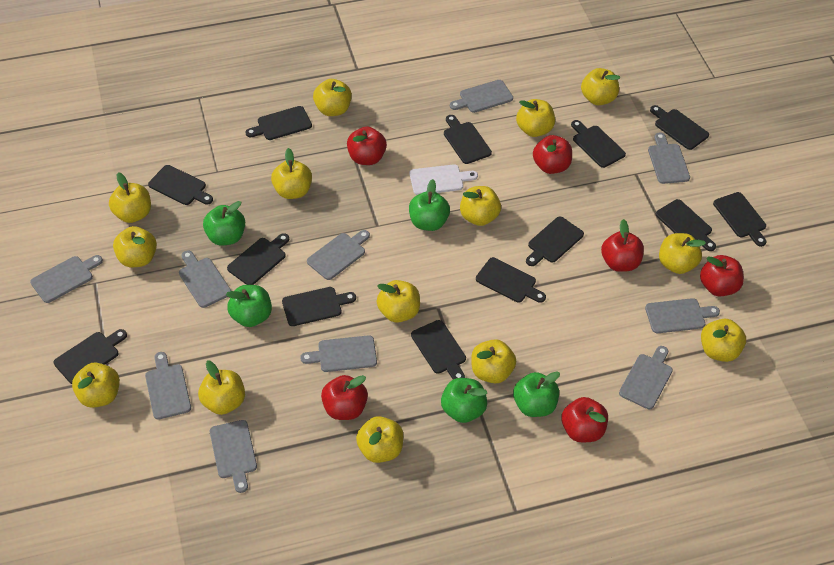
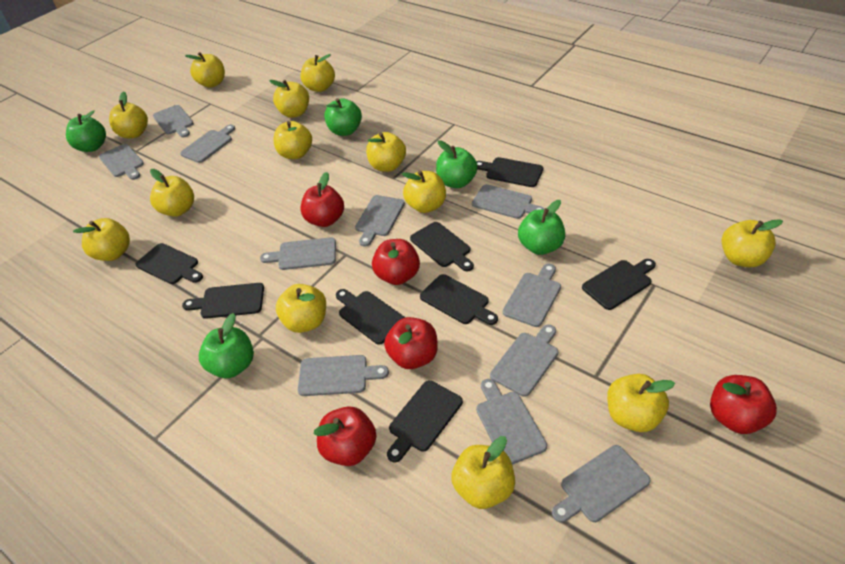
black cutting board: [54,329,127,384] [148,165,213,205] [227,233,289,285] [246,106,312,140] [282,287,356,326] [411,320,466,379] [444,115,492,164] [476,257,546,303] [526,217,584,266] [571,120,626,168] [650,105,709,150] [656,199,716,251] [713,192,766,247] = 13 -> [136,243,203,284] [182,283,264,319] [336,289,405,345] [387,380,463,462] [410,222,474,271] [420,274,498,325] [476,157,543,187] [582,259,656,310] = 8
grey cutting board: [30,255,103,303] [145,352,191,420] [179,251,231,308] [210,420,257,493] [300,335,377,372] [307,230,370,280] [450,80,513,113] [619,346,673,409] [645,298,720,333] [648,132,690,184] = 10 -> [99,144,144,180] [153,105,194,138] [180,125,235,163] [260,237,336,270] [298,355,389,396] [355,195,405,247] [472,184,545,219] [476,379,547,465] [490,324,558,397] [503,264,561,327] [552,445,651,523] = 11
red apple: [321,375,368,420] [347,126,387,165] [533,135,572,174] [561,397,608,442] [601,219,644,272] [700,255,744,296] = 6 -> [301,172,344,227] [314,406,377,466] [372,239,420,285] [384,317,438,369] [710,375,777,434] = 5
white cutting board: [410,164,478,195] = 1 -> none = 0
yellow apple: [72,363,120,408] [109,172,151,223] [113,226,157,267] [198,360,245,415] [271,148,312,199] [313,79,352,116] [356,416,403,463] [377,280,420,323] [460,186,501,226] [471,339,516,383] [516,99,555,137] [581,68,620,105] [659,233,706,274] [701,319,746,362] = 14 -> [73,218,130,261] [109,92,148,138] [150,169,194,217] [185,52,225,88] [269,80,309,118] [273,121,312,159] [276,284,326,333] [301,54,335,92] [366,132,406,172] [402,171,446,213] [451,436,515,509] [607,374,675,432] [722,219,783,267] = 13

